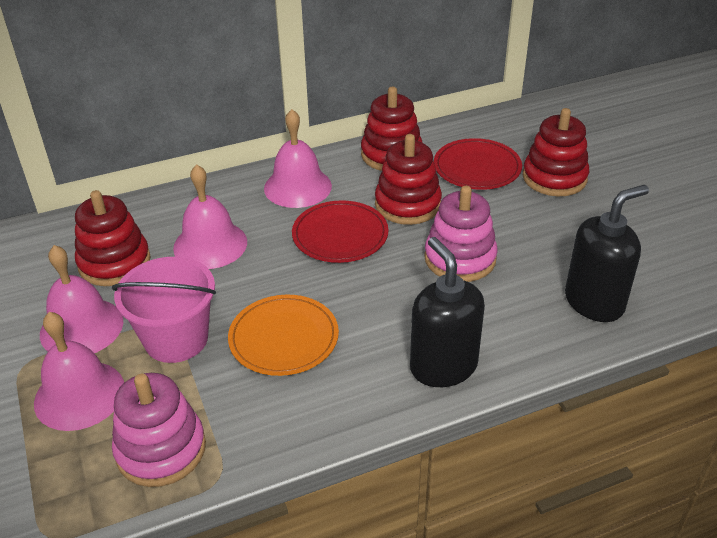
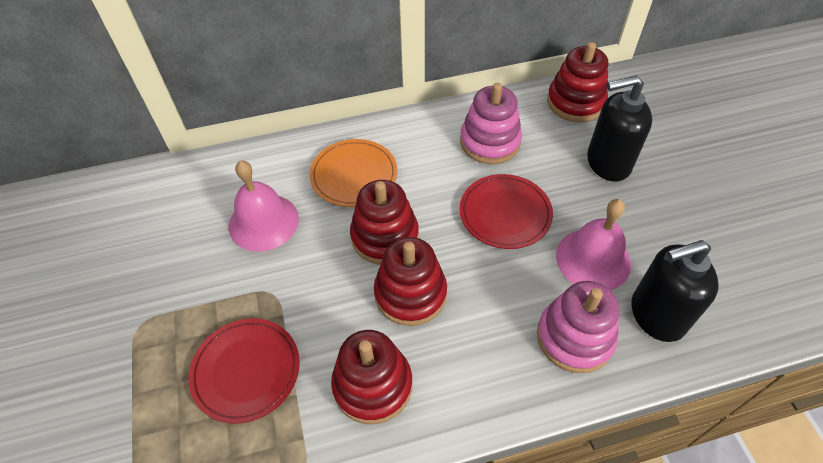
pink bell: [34,312,124,431] [40,245,123,353] [173,164,247,269] [264,109,332,208] = 4 -> [229,160,299,252] [556,199,631,290] = 2
pink bucket: [112,257,216,363] = 1 -> none = 0

